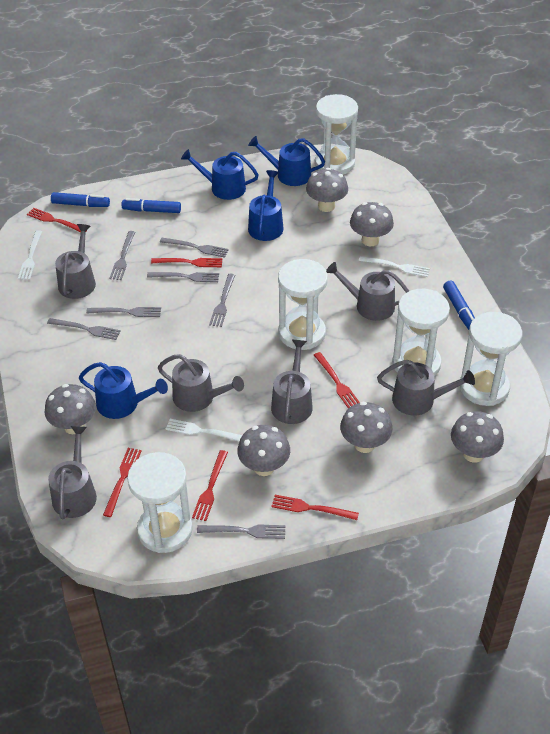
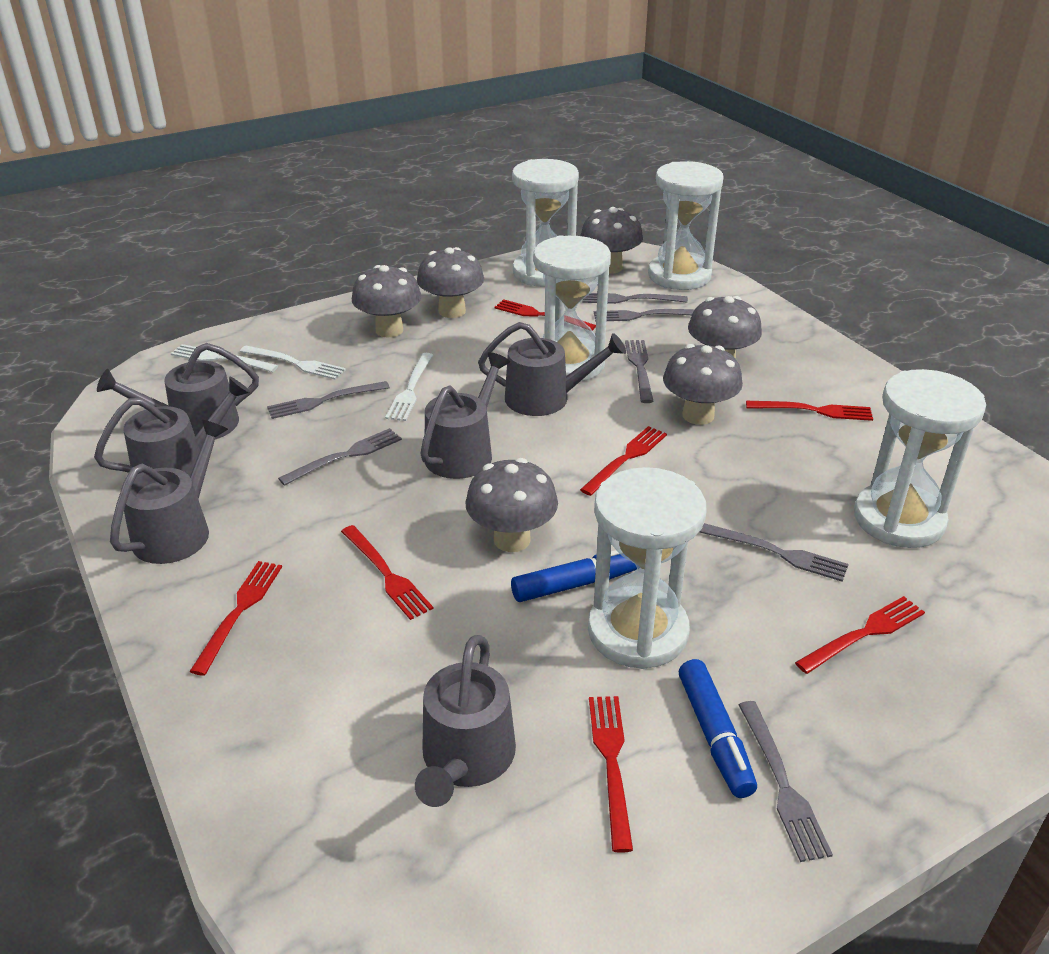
blue marker: [51,192,110,207] [121,198,181,213] [443,281,475,330] = 3 -> [511,550,637,602] [679,659,757,798] = 2
blue watering can: [79,362,168,419] [181,149,259,200] [248,136,325,186] [248,170,283,241] = 4 -> none = 0
red fork: [27,208,81,232] [103,448,142,517] [151,258,222,267] [192,450,228,521] [271,495,359,520] [314,352,360,409] = 6 -> [189,561,282,676] [341,525,433,620] [494,299,596,331] [580,426,667,496] [589,696,633,853] [746,401,873,421] [795,596,925,674] = 7

